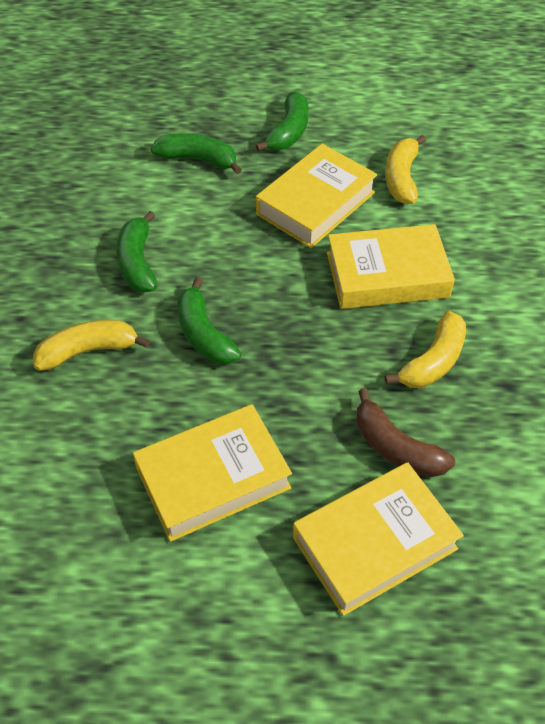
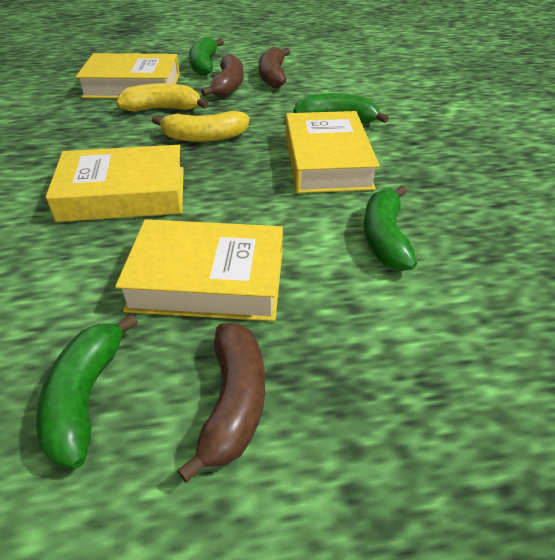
brown banana: [356,388,455,477] = 1 -> [177,323,265,482] [201,54,244,97] [259,47,290,88] = 3
yellow banana: [33,320,150,371] [385,135,426,204] [385,311,466,388] = 3 -> [116,83,209,112] [152,111,249,142] = 2

